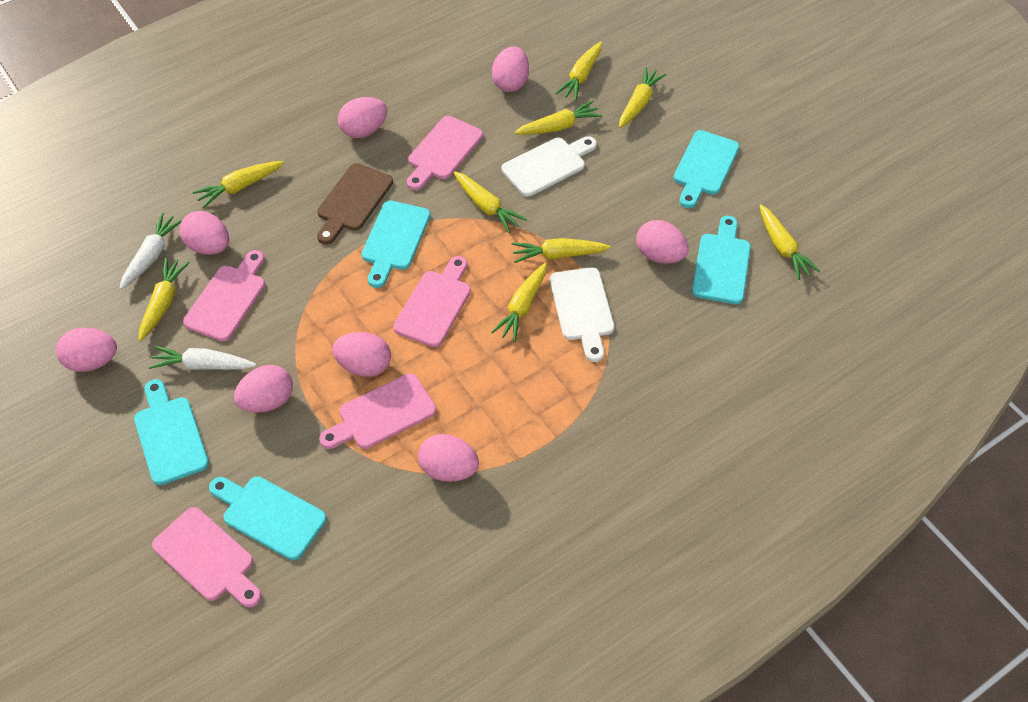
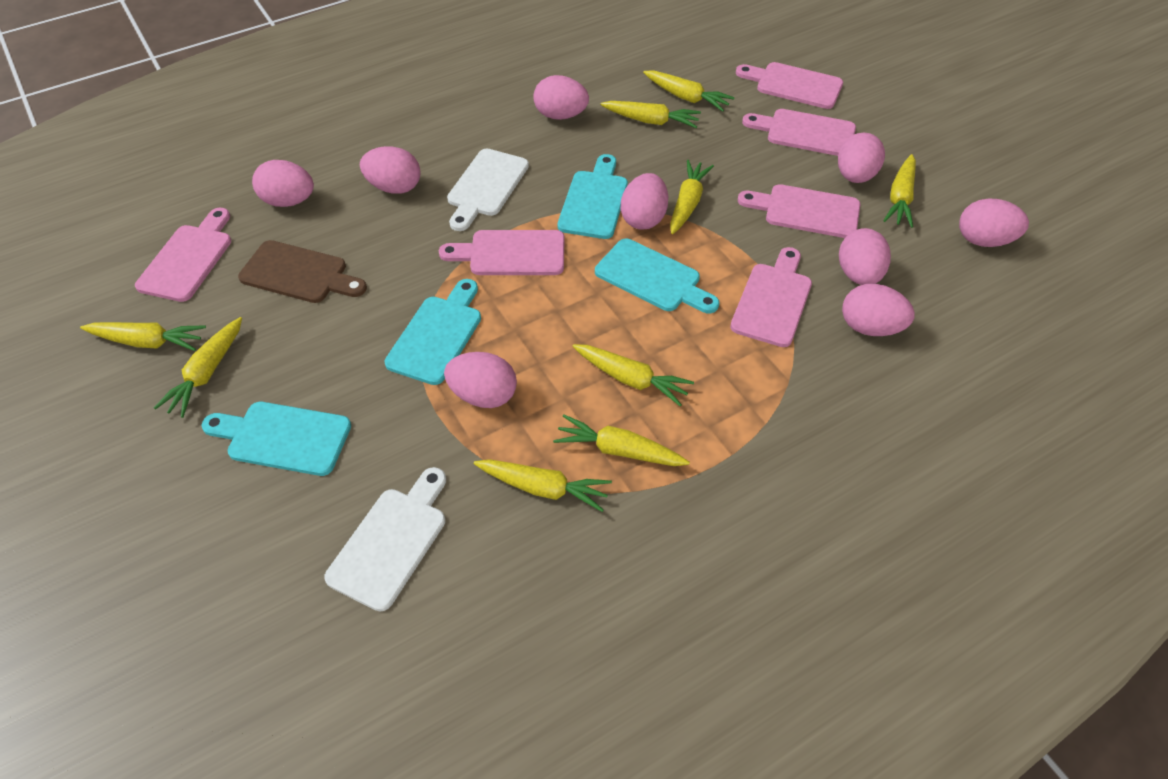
pink cutting board: [152,507,262,608] [183,250,265,341] [319,373,436,449] [393,256,471,347] [407,116,483,190] = 5 -> [135,208,231,302] [439,230,564,275] [730,247,812,347] [736,62,843,109] [738,184,861,238] [742,109,856,156] = 6
pink egg: [56,327,117,372] [179,211,229,255] [234,365,293,413] [332,332,391,377] [338,97,387,138] [418,434,479,482] [492,46,529,92] [636,220,689,264] = 8 -> [252,160,314,207] [360,146,421,194] [444,352,517,408] [533,75,589,120] [621,173,668,230] [838,133,885,183] [839,228,891,285] [842,284,915,336] [959,199,1029,247] = 9
turquoise cutting board: [134,379,209,485] [209,477,327,560] [362,201,430,288] [674,130,739,208] [692,216,751,304] = 5 -> [202,402,351,476] [385,279,481,385] [558,154,628,239] [595,239,719,313] = 4
white carrot: [120,212,183,289] [149,346,256,370] = 2 -> none = 0

